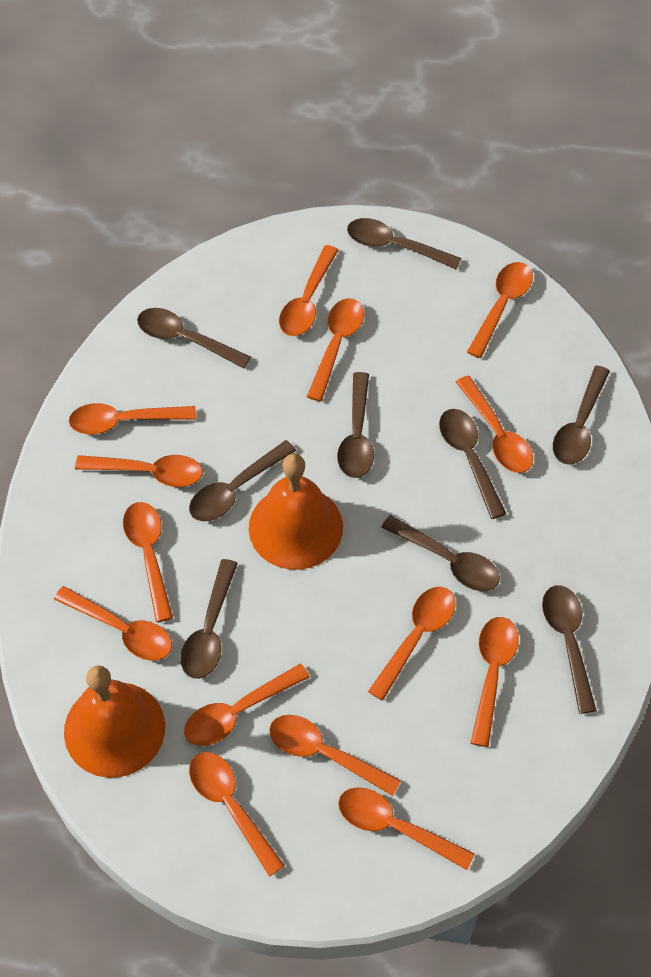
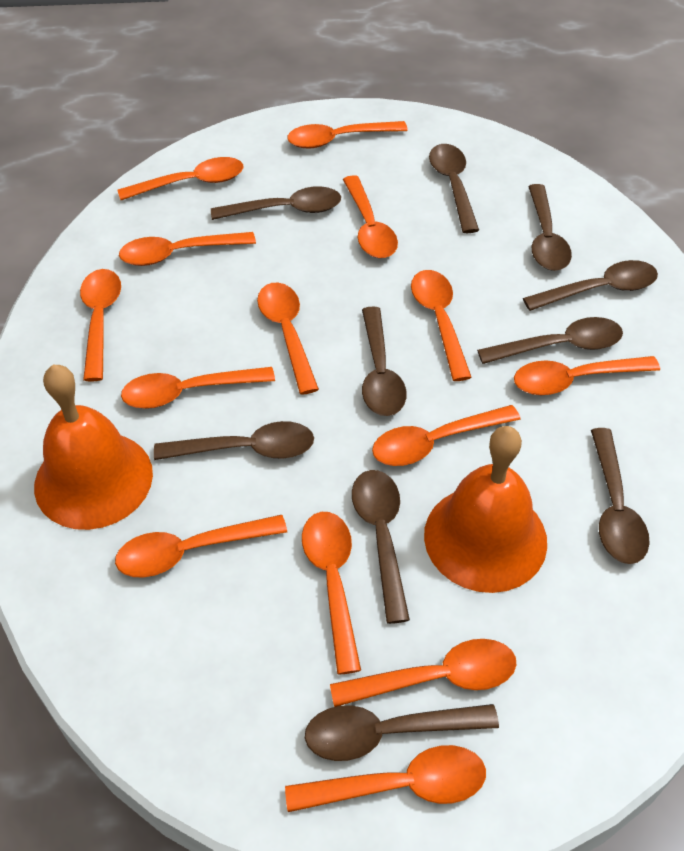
brown spoon: [137,308,251,369] [180,559,238,679] [189,440,296,521] [337,372,374,478] [347,218,461,270] [381,515,500,591] [439,409,506,519] [542,585,597,714] [553,365,610,465] = 9 -> [154,421,314,460] [211,186,341,220] [305,704,499,761] [352,470,410,624] [362,307,407,416] [429,144,479,233] [477,317,623,364] [523,260,658,311] [528,184,572,271] [591,428,650,564] = 10

